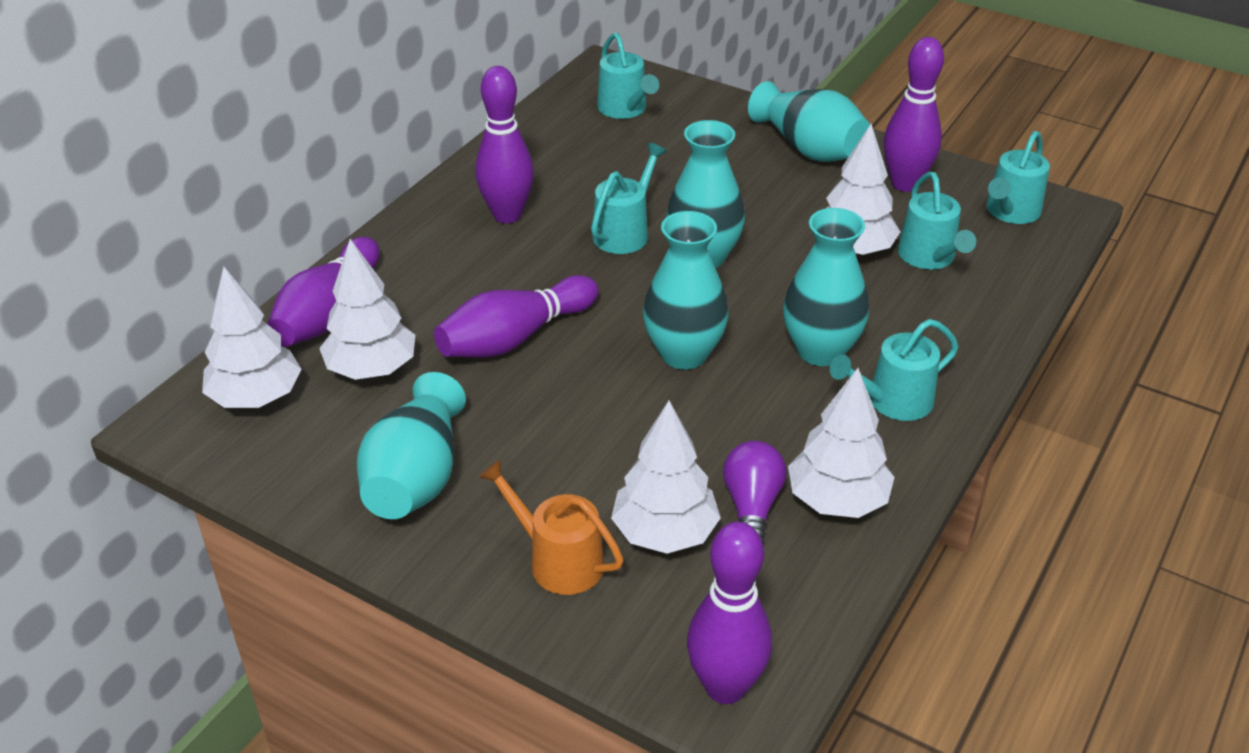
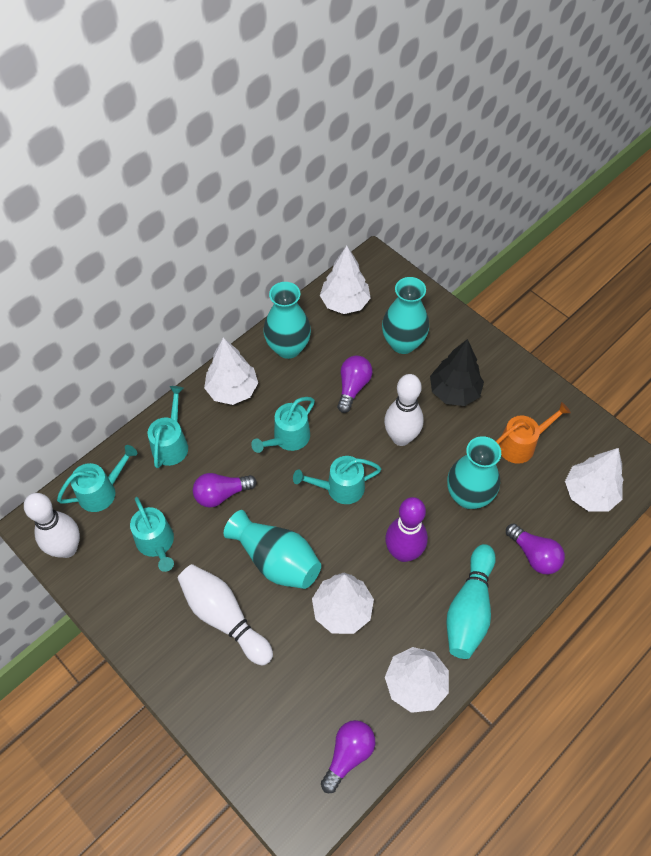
black tree: none = 0 -> [430,339,484,406] = 1
purple bowling pin: [268,237,380,346] [434,275,599,358] [475,66,534,223] [687,522,772,704] [884,37,944,192] = 5 -> [385,497,428,562] = 1
purple light bulb: [723,441,786,546] = 1 -> [193,473,257,508] [321,720,375,793] [337,356,373,413] [506,523,565,575] = 4
turquoise bowling pin: none = 0 -> [446,544,496,659] = 1
turquoise vase: [357,372,466,519] [643,211,729,370] [666,120,745,268] [748,81,870,162] [783,208,869,366] = 5 -> [224,510,321,589] [263,282,311,359] [382,277,429,354] [447,436,501,509] = 4
white bowling pin: none = 0 -> [24,493,80,558] [178,564,273,665] [384,374,424,446] = 3

